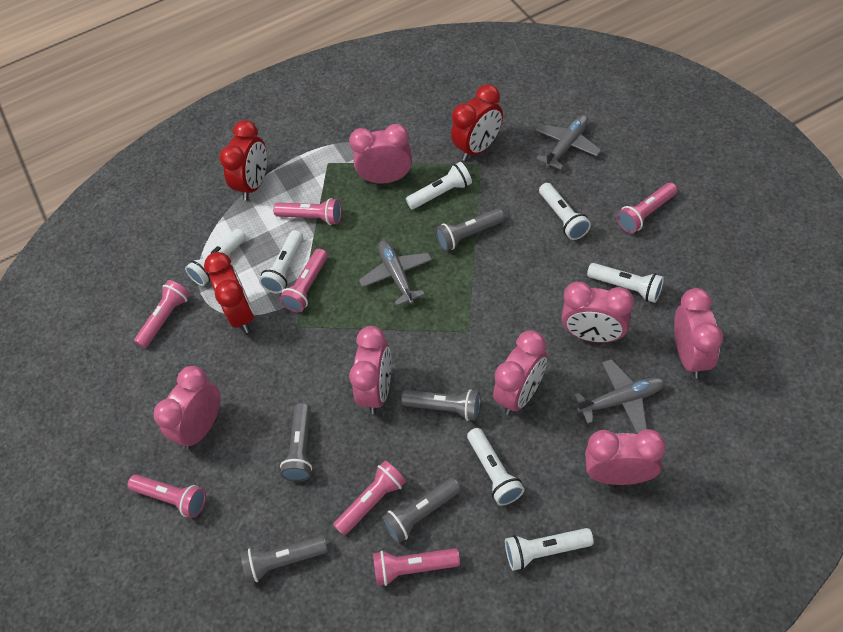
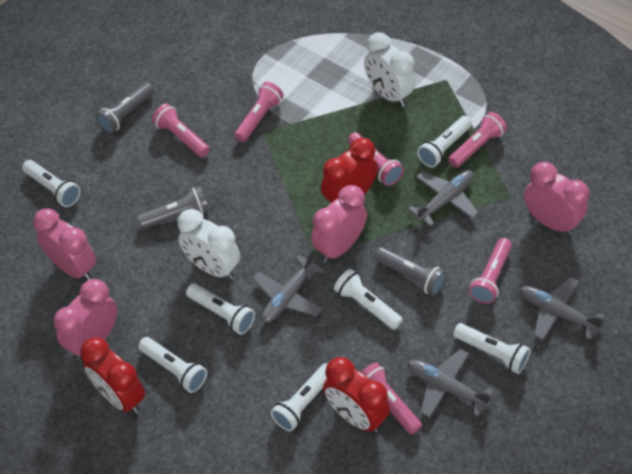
grey flashlight: [241,536,328,583] [280,403,312,482] [382,478,461,543] [401,389,481,421] [435,209,504,251] = 5 -> [96,83,154,133] [137,186,209,229] [375,247,446,296] = 3
grey plane: [359,240,432,306] [536,115,601,170] [574,359,665,434] = 3 -> [253,250,325,323] [407,349,494,418] [408,170,479,226] [520,277,605,340] = 4
pink clock: [153,366,221,450] [349,124,412,184] [349,326,391,414] [493,330,547,415] [561,282,634,342] [585,429,666,485] [674,288,723,379] = 7 -> [33,208,96,281] [54,279,117,360] [311,185,367,263] [524,162,590,235] = 4
pink flashlight: [127,474,206,518] [134,280,190,348] [273,198,342,225] [279,249,328,313] [333,460,406,536] [373,548,460,586] [617,183,677,234] = 7 -> [152,104,210,157] [234,82,284,142] [348,132,404,186] [361,362,422,435] [448,112,507,168] [469,238,512,304] = 6
white clock: none = 0 -> [177,209,240,280] [364,32,416,107] = 2

